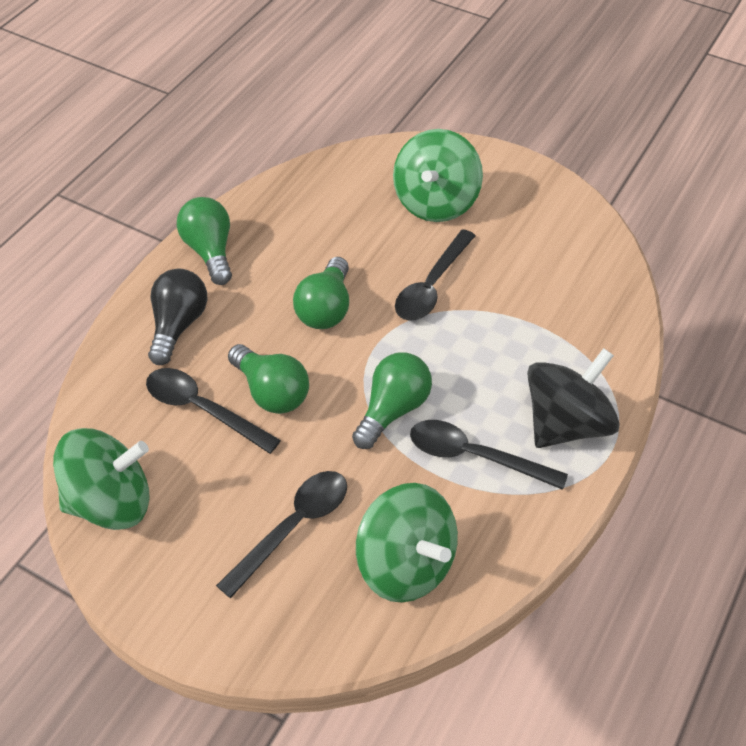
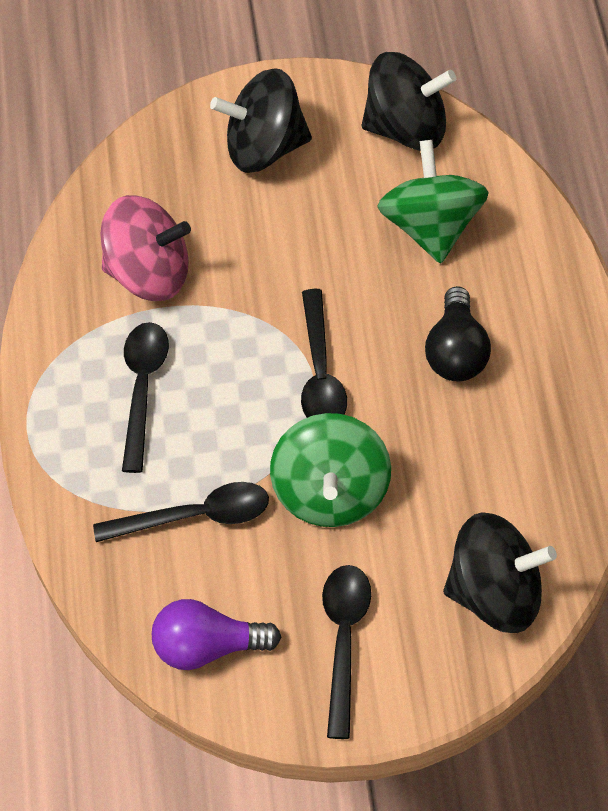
black spinning top: [527,348,620,448] = 1 -> [210,68,312,173] [362,52,456,151] [443,512,557,633] = 3
green light bulb: [177,197,232,285] [228,344,309,414] [293,257,349,329] [352,352,432,449] = 4 -> none = 0
green spinning top: [53,428,150,530] [356,483,458,603] [393,129,483,222] = 3 -> [270,413,391,527] [377,140,489,264] = 2
pink spinning top: none = 0 -> [101,195,191,301] = 1
purple light bulb: none = 0 -> [152,599,281,670] = 1

